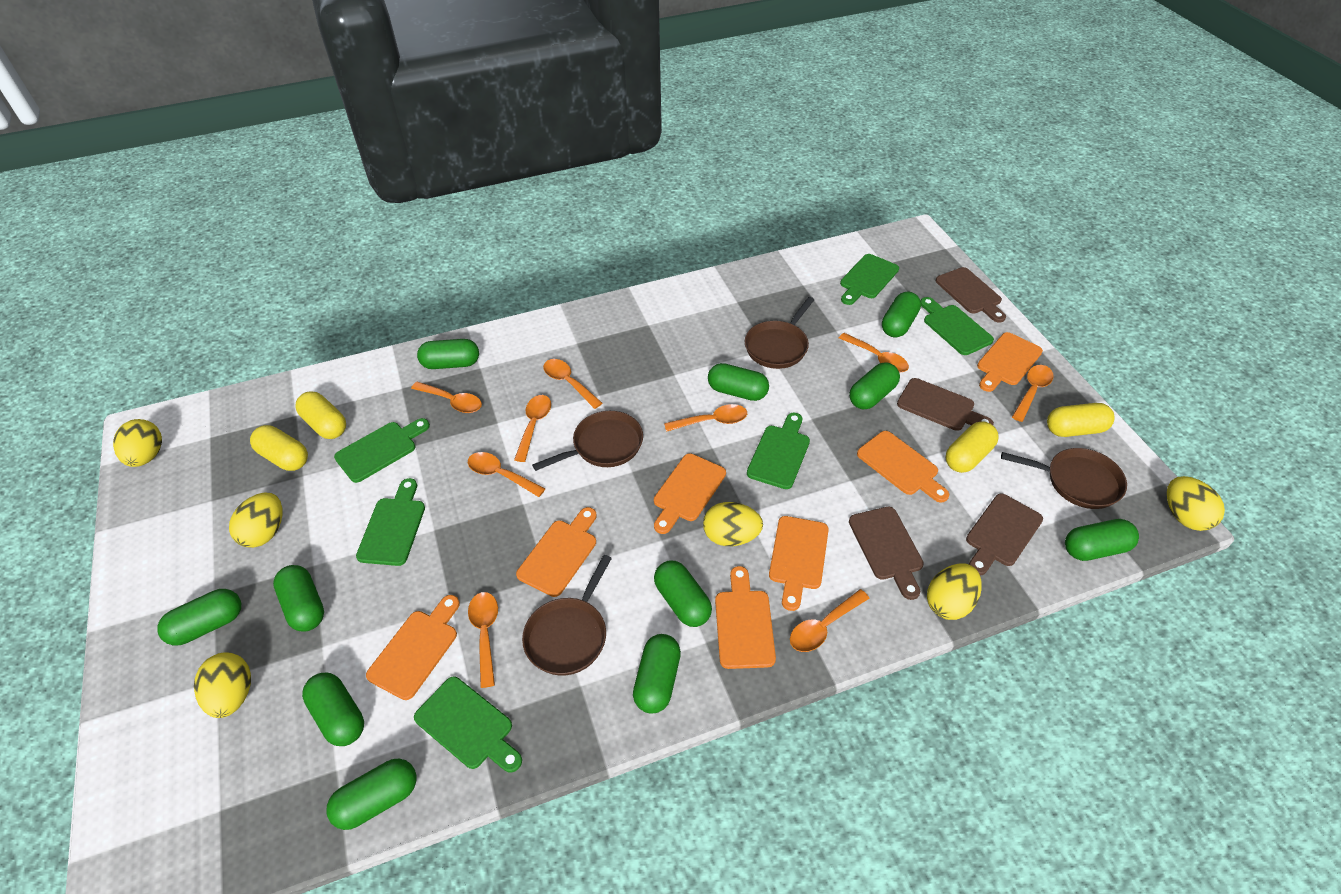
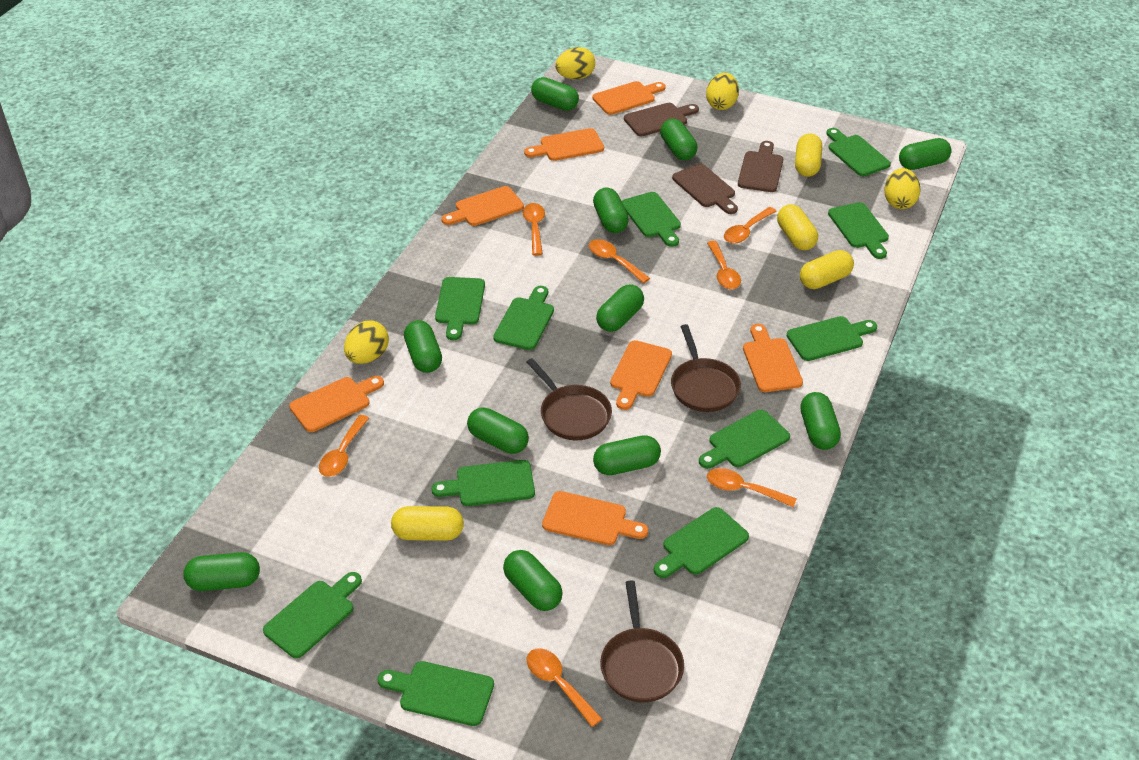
brown cutting board: [849,507,924,600] [897,378,994,431] [936,267,1006,323] [966,493,1043,576] = 4 -> [624,103,699,136] [672,164,738,214] [738,141,783,192] = 3
brown pan: [522,555,612,676] [532,411,643,471] [745,297,814,369] [1001,448,1127,509] = 4 -> [527,358,612,440] [600,580,684,702] [671,324,741,412] = 3
green cutting board: [334,418,430,483] [356,478,425,566] [414,677,522,773] [747,412,810,489] [840,254,899,305] [921,297,994,355] = 6 -> [263,572,362,658] [377,661,494,726] [431,460,535,506] [435,277,485,340] [493,286,554,350] [622,192,681,247] [654,507,749,578] [699,410,790,469] [787,316,877,361] [826,128,891,176] [828,202,889,259] = 11
orange spoon: [411,382,482,413] [468,452,545,497] [468,592,498,688] [514,395,551,462] [543,359,602,409] [664,404,747,432] [790,589,869,652] [839,333,909,373] [1012,365,1054,422] = 9 -> [319,415,369,477] [523,203,545,256] [527,648,602,727] [589,239,650,283] [707,241,741,289] [707,468,797,507] [724,207,777,244] = 7
yellow egg: [113,419,162,467] [194,652,251,718] [229,493,283,548] [703,502,763,546] [927,564,982,620] [1167,476,1225,531] = 6 -> [344,320,389,364] [555,47,595,80] [706,73,739,110] [884,168,920,209] = 4

